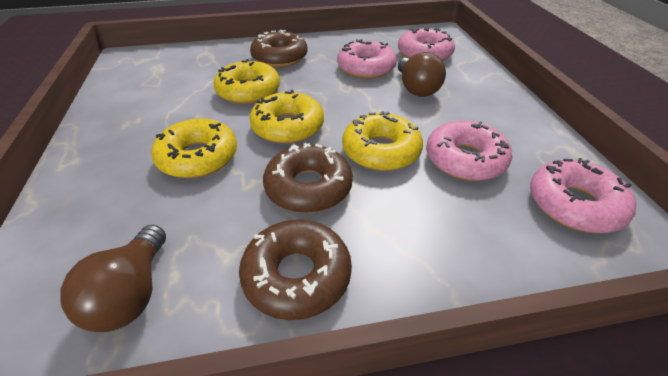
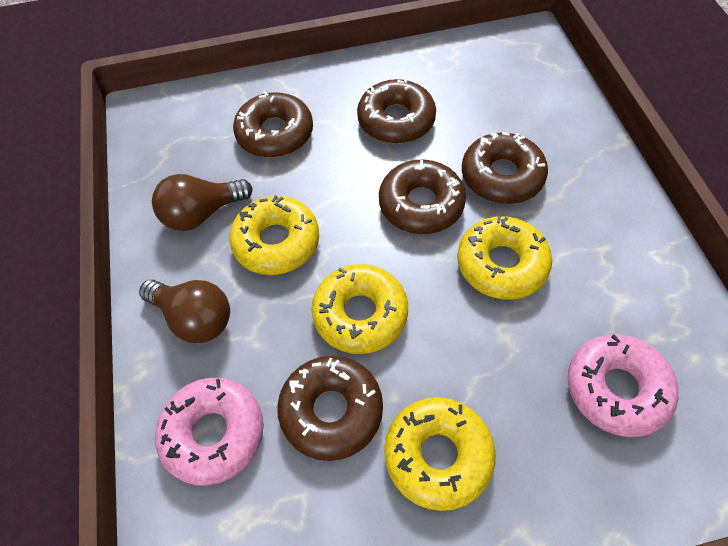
brown donut: [239,220,352,320] [250,30,308,67] [263,143,353,213] = 3 -> [233,91,313,157] [277,356,383,461] [357,78,436,144] [379,160,466,234] [462,132,548,204] = 5
pink donut: [337,39,397,79] [398,28,455,61] [426,120,512,181] [530,158,637,233] = 4 -> [155,378,264,486] [568,334,679,437] = 2

